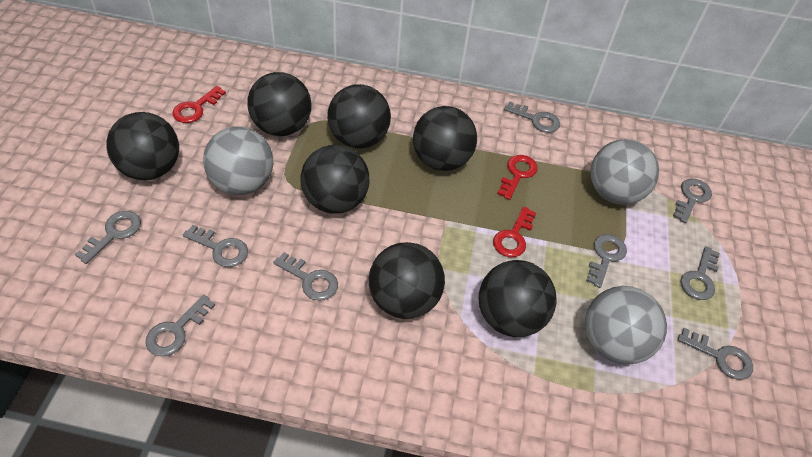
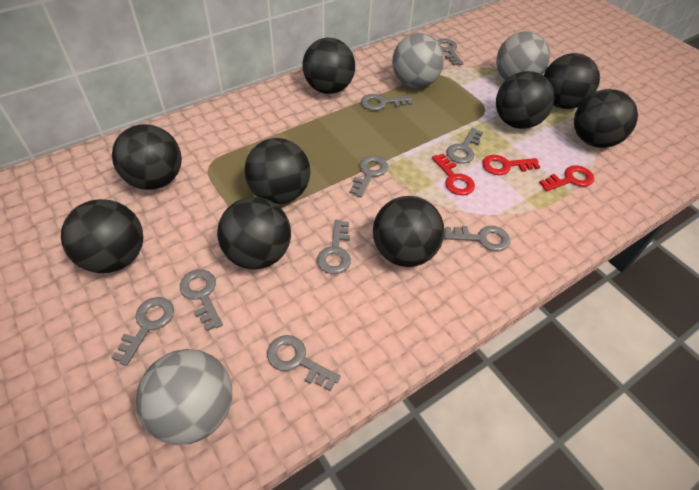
black ball: [106,112,179,180] [247,72,312,136] [301,145,370,214] [327,84,391,149] [369,242,445,319] [413,106,477,171] [479,260,556,337] = 7 -> [61,199,143,273] [112,124,182,190] [217,197,291,269] [244,138,311,204] [302,38,355,94] [373,196,444,267] [496,71,555,129] [544,53,600,109] [574,89,638,148] = 9

